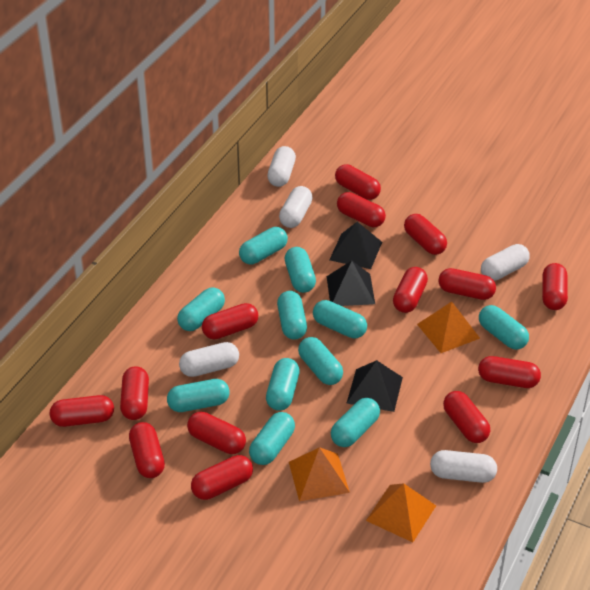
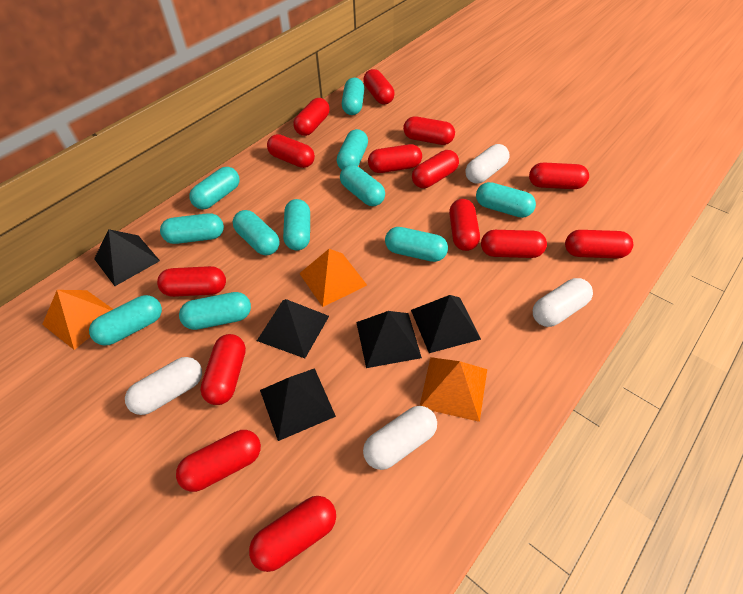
black pyramid: [327,261,375,306] [329,222,382,269] [347,360,403,412] = 3 -> [94,229,160,286] [257,299,329,358] [260,368,336,441] [356,311,422,368] [411,295,481,353] = 5
white capsule: [179,342,239,377] [267,146,296,187] [279,186,313,228] [430,450,497,483] [481,244,530,281] = 5 -> [125,357,202,415] [363,406,437,470] [465,144,510,183] [533,278,593,327] = 4

